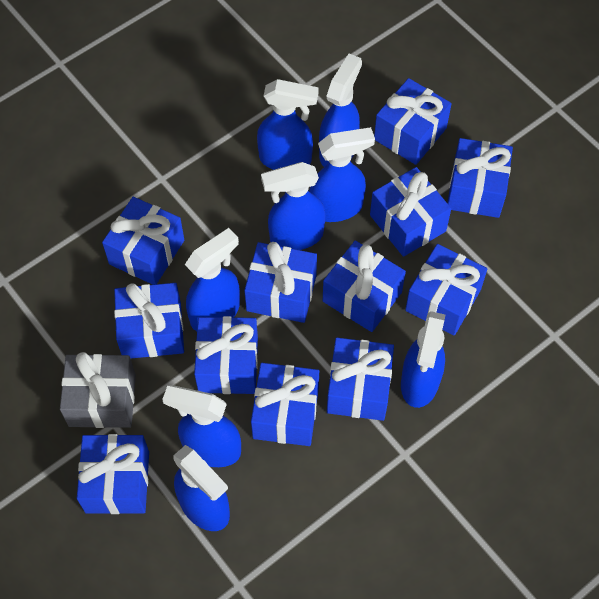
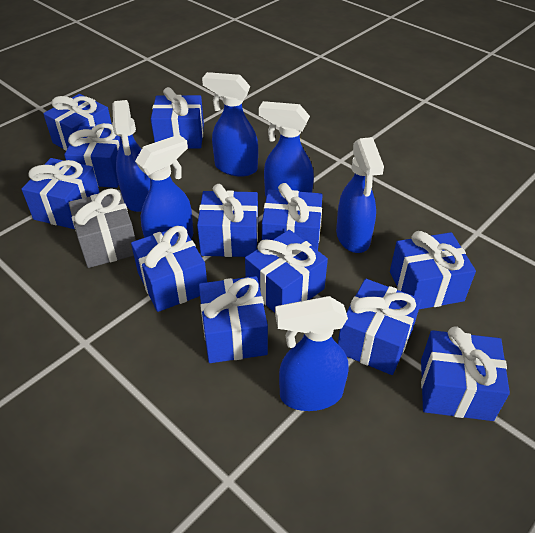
blue spray bottle: [162,385,241,467] [174,445,230,531] [185,228,240,331] [257,79,319,170] [261,162,325,250] [309,127,375,222] [319,54,362,167] [401,311,445,408] = 8 -> [112,100,150,212] [135,135,193,239] [202,72,258,177] [259,101,314,196] [275,296,348,411] [336,137,384,253] = 6

